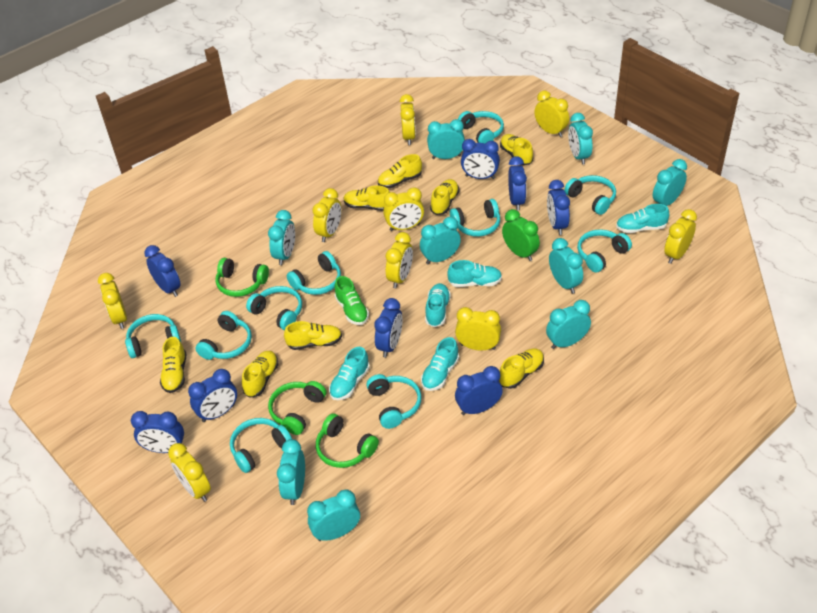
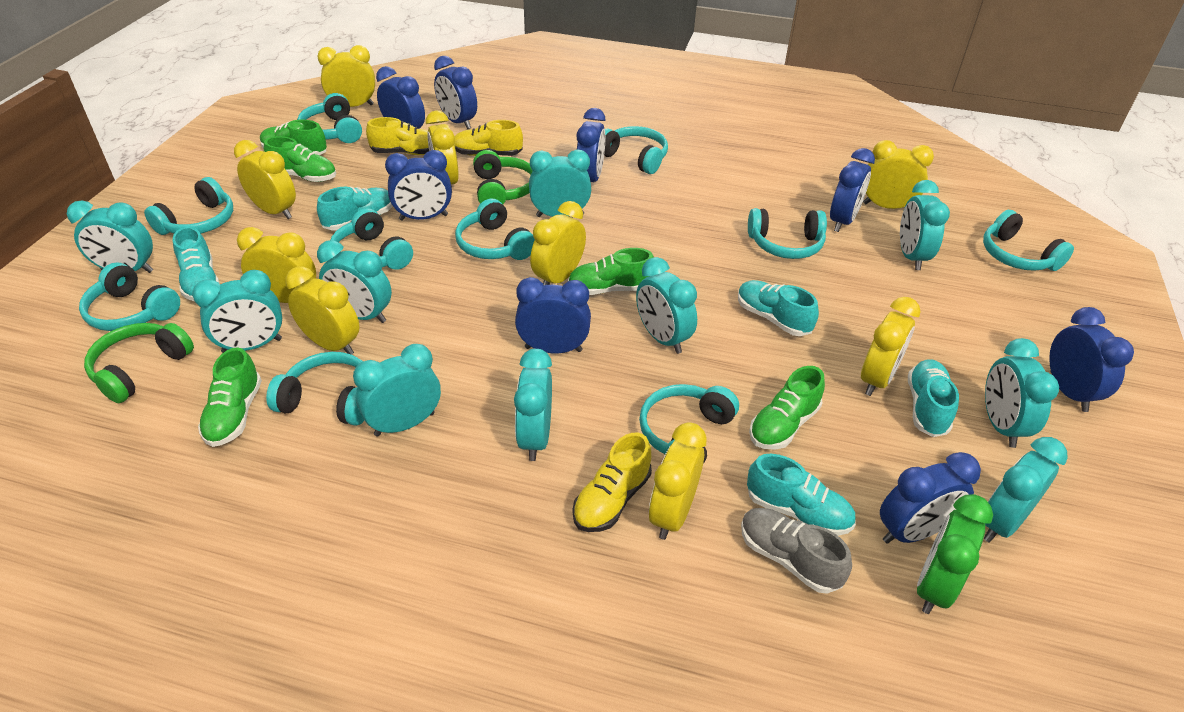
green headphones: [216,258,269,297] [268,381,326,435] [316,413,379,468] = 3 -> [84,323,194,403] [473,150,533,204] = 2
green shoe: [335,276,369,325] = 1 -> [198,347,262,447] [260,120,327,155] [264,136,336,182] [568,248,654,295] [749,366,825,450] = 5
grey shoe: none = 0 -> [741,508,852,594] = 1
turquoise clock: [268,210,295,265] [277,439,305,505] [307,490,360,541] [420,217,461,264] [427,119,465,159] [546,300,591,349] [549,238,583,294] [568,113,593,165] [653,159,687,206] = 9 -> [67,201,153,273] [192,270,282,353] [317,240,392,323] [353,344,441,437] [514,349,552,461] [529,149,591,217] [636,257,697,354] [900,180,950,270] [984,437,1068,543] [985,338,1059,448] = 10
yellow shoe: [160,337,186,393] [242,351,279,398] [284,321,342,350] [344,185,389,211] [378,154,422,188] [430,179,459,215] [499,348,544,389] [500,134,533,165] = 8 -> [366,117,429,155] [454,120,523,156] [573,433,652,532] = 3

